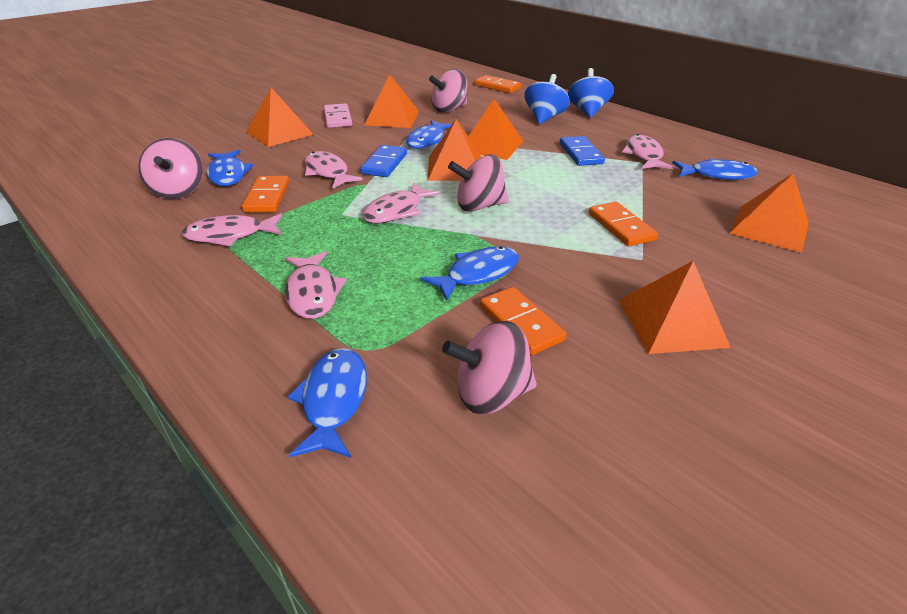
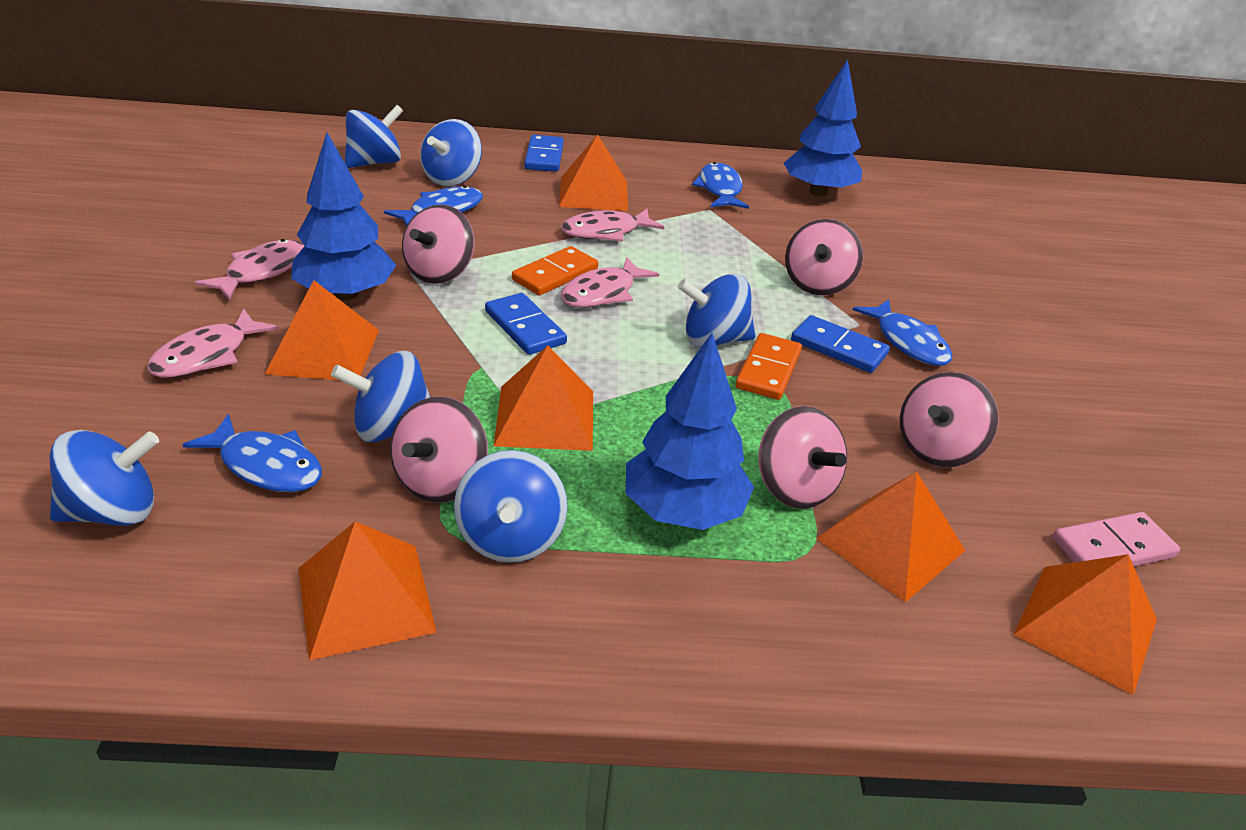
blue domino: [360,145,407,177] [560,136,605,166] = 2 -> [485,293,567,355] [524,135,564,172] [791,315,890,373] = 3
blue fish: [206,150,254,186] [288,348,367,458] [406,120,452,149] [421,246,519,301] [672,158,758,180] = 5 -> [182,414,322,492] [384,185,483,227] [692,162,749,209] [853,299,952,366] = 4
blue spinning top: [524,74,570,124] [568,68,614,118] = 2 -> [50,430,159,526] [331,351,431,442] [345,105,403,168] [420,119,482,186] [454,450,568,563] [678,273,755,348] = 6
blue tree: none = 0 -> [291,133,396,300] [625,333,754,530] [784,59,862,196] = 3
orange domino: [242,176,289,212] [475,75,522,93] [480,287,567,355] [589,202,658,246] = 4 -> [512,246,598,295] [735,333,802,400] = 2
pink fish: [182,213,282,246] [285,251,347,319] [305,151,363,189] [363,183,440,223] [622,134,673,169] = 5 -> [147,309,279,378] [195,239,304,300] [561,209,664,241] [561,257,659,308] = 4
pink spinning top: [138,138,203,199] [429,69,467,113] [442,321,537,415] [448,154,509,212] = 4 -> [390,396,488,503] [402,204,474,284] [758,406,847,509] [785,219,863,296] [900,372,999,467] = 5

